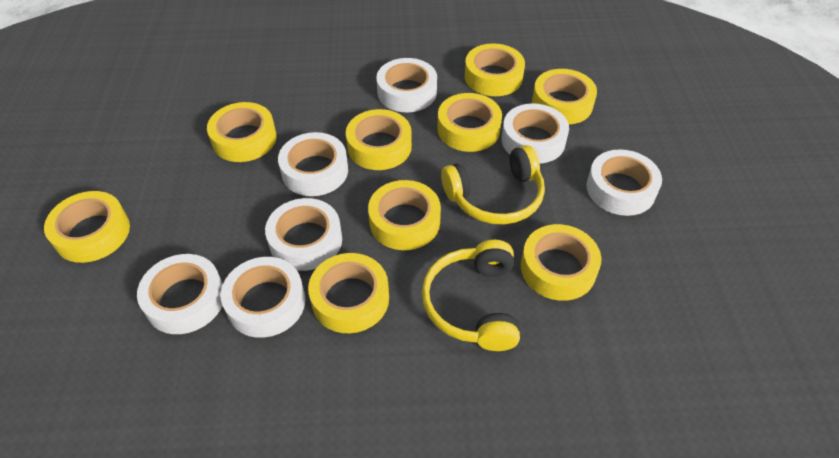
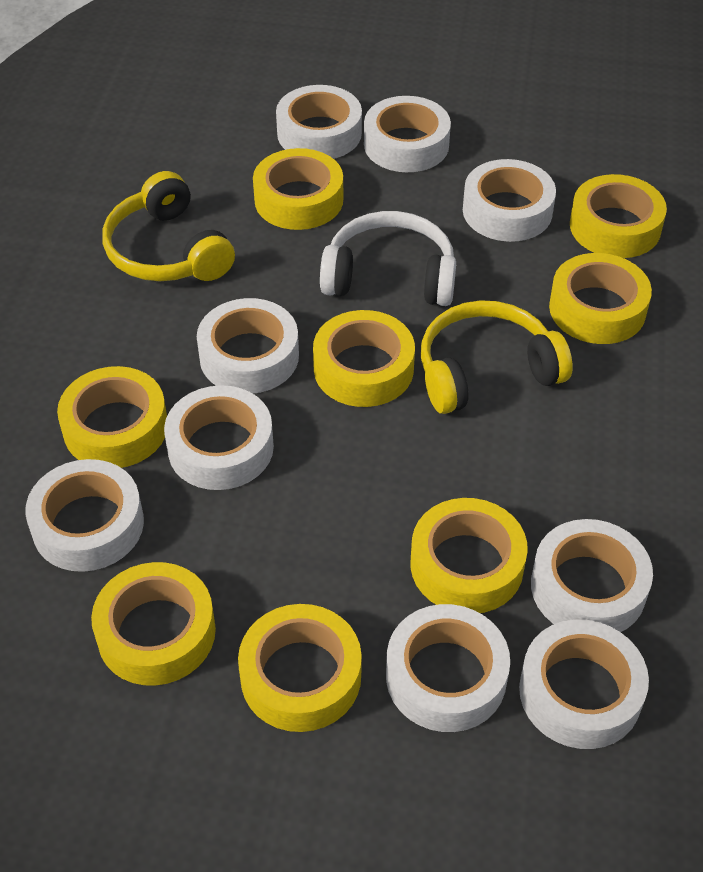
white headphones: none = 0 -> [320,211,456,306] = 1
white tape: [137,254,223,334] [221,257,305,338] [265,198,342,271] [278,132,348,196] [376,58,437,112] [502,103,569,164] [586,149,662,216] = 7 -> [25,459,144,572] [164,385,274,490] [197,298,299,394] [276,85,362,159] [364,96,451,172] [386,604,510,732] [463,159,556,242] [519,619,649,749] [531,519,653,632] = 9
yellow tape: [44,191,130,263] [207,102,276,162] [308,253,389,333] [346,109,412,170] [368,180,441,250] [437,93,502,152] [464,44,525,96] [521,224,601,301] [532,69,597,124] = 9 -> [57,366,167,468] [91,562,216,686] [238,604,362,732] [253,148,343,230] [313,310,415,407] [410,498,528,613] [549,253,652,344] [570,174,667,258] = 8

